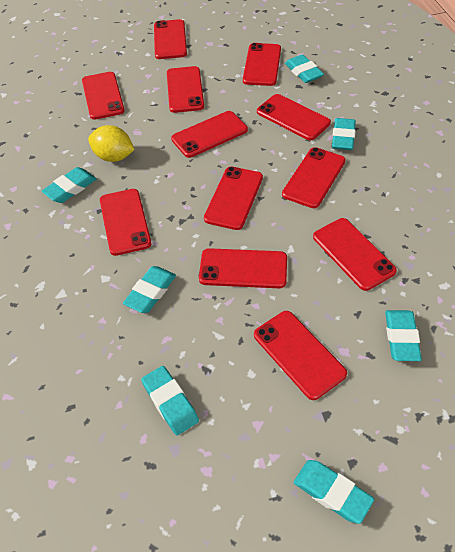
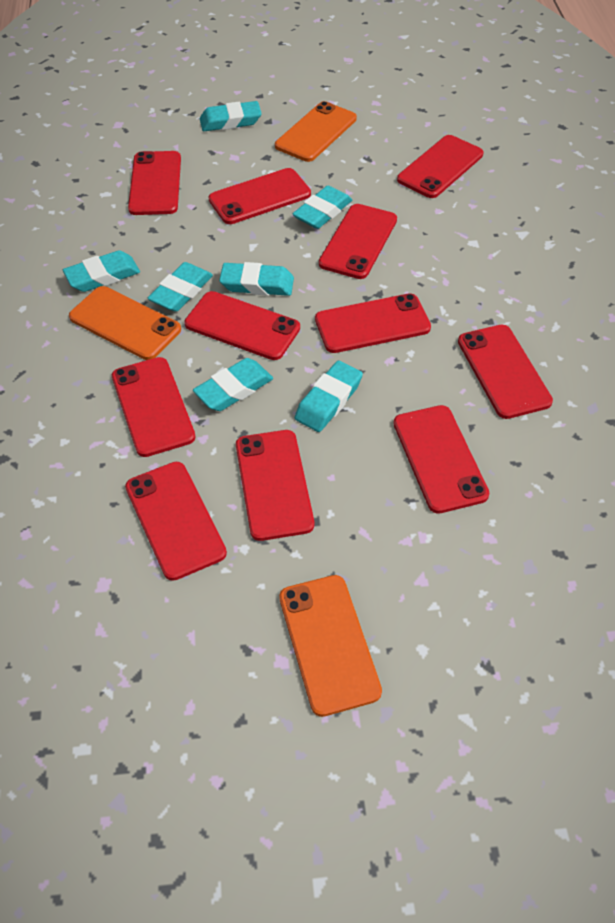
orange phone: none = 0 -> [69,286,181,360] [275,101,357,162] [279,575,382,717] = 3
red phone: [82,72,125,120] [100,189,151,256] [154,19,187,59] [167,66,204,113] [171,111,248,158] [199,248,287,288] [204,167,263,230] [243,43,281,86] [254,311,347,400] [257,94,331,140] [282,147,346,208] [313,218,397,291] = 12 -> [112,357,196,457] [125,462,227,581] [128,151,181,215] [185,291,300,360] [208,168,311,224] [236,430,314,541] [315,293,431,353] [319,204,397,279] [393,405,490,514] [397,135,483,198] [458,325,553,419] = 11
yellow lemon: [88,125,135,162] = 1 -> none = 0

